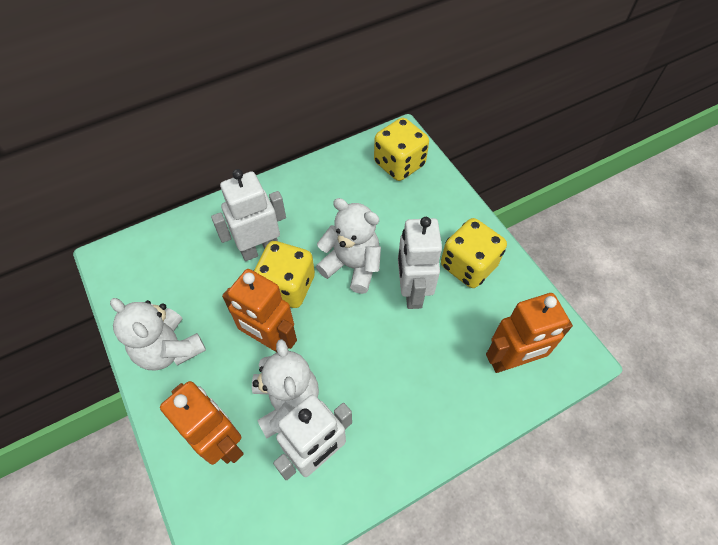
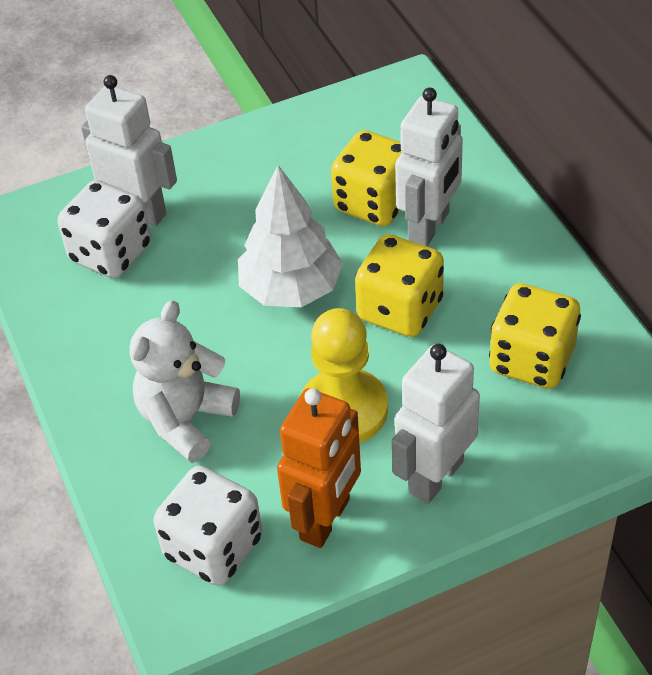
orange robot: [160,381,244,465] [222,269,297,352] [486,293,573,373] = 3 -> [277,388,361,548] = 1
white dice: none = 0 -> [58,180,151,278] [153,466,262,586] = 2
white teddy bear: [110,298,206,370] [252,339,319,439] [316,198,381,294] = 3 -> [130,300,240,463] = 1
white tree: none = 0 -> [238,165,343,307] = 1
yellow pawn: none = 0 -> [301,308,388,443] = 1

